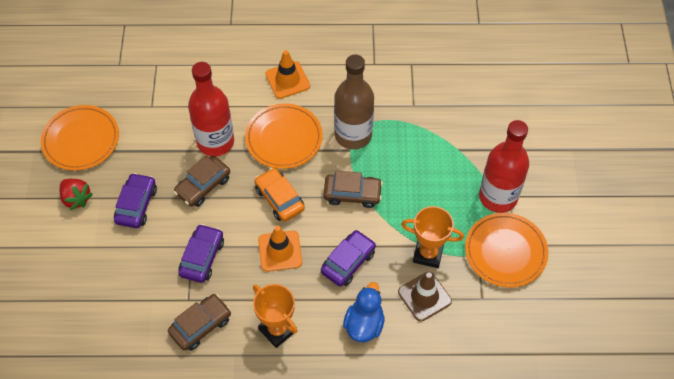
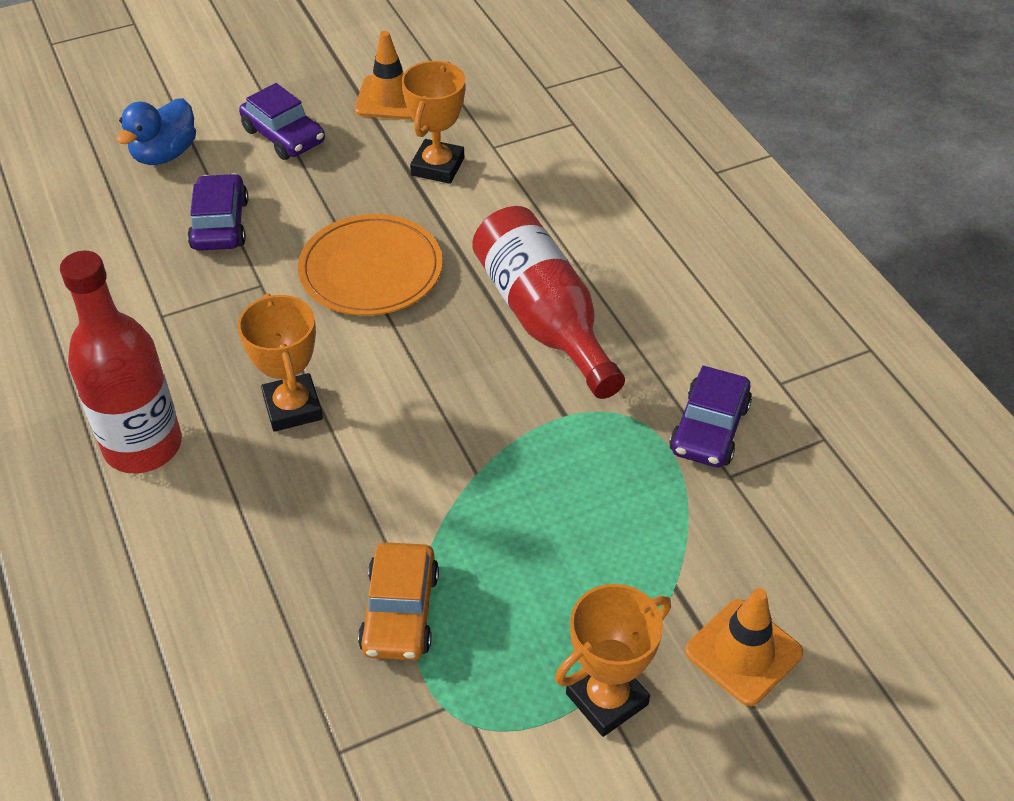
brown bottle: [334,54,374,150] = 1 -> none = 0
brown car: [168,294,231,351] [174,156,230,207] [324,171,383,208] = 3 -> none = 0
brown traffic cone: [398,272,452,322] = 1 -> none = 0
orange plate: [41,105,119,171] [245,103,323,169] [465,213,548,287] = 3 -> [298,214,442,316] = 1
orange trophy: [253,284,297,348] [401,206,464,268] = 2 -> [238,293,323,432] [401,61,465,184] [555,584,671,737] = 3
red strawberry: [60,179,93,210] = 1 -> none = 0

